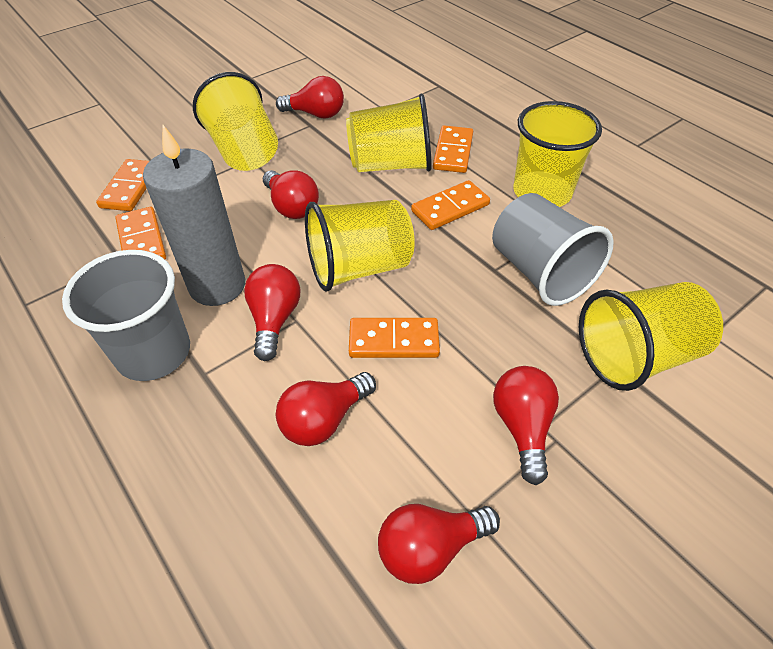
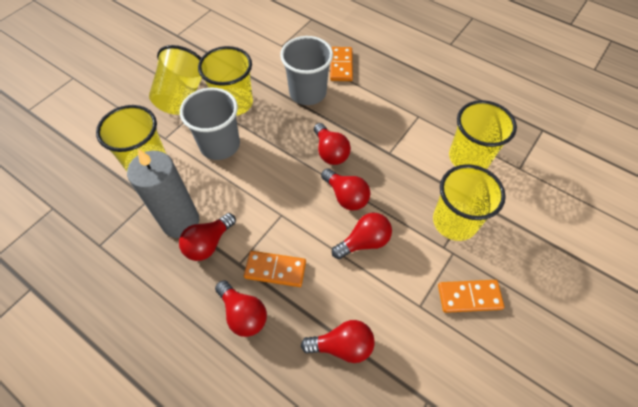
orange domino: [96,159,149,211] [115,207,166,259] [349,318,440,358] [411,180,490,230] [433,125,473,173] = 5 -> [244,251,306,287] [330,47,353,81] [438,280,504,313] = 3

